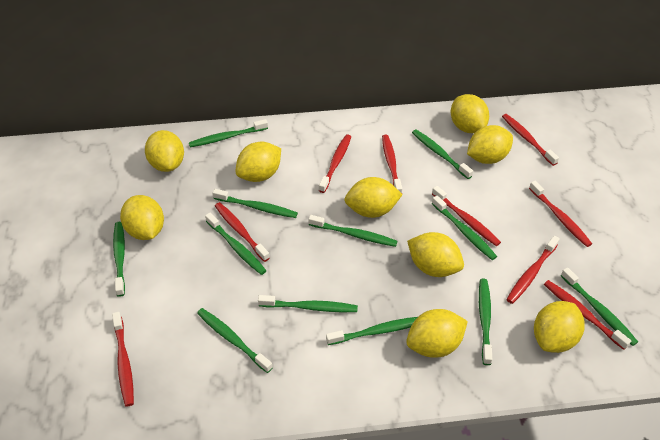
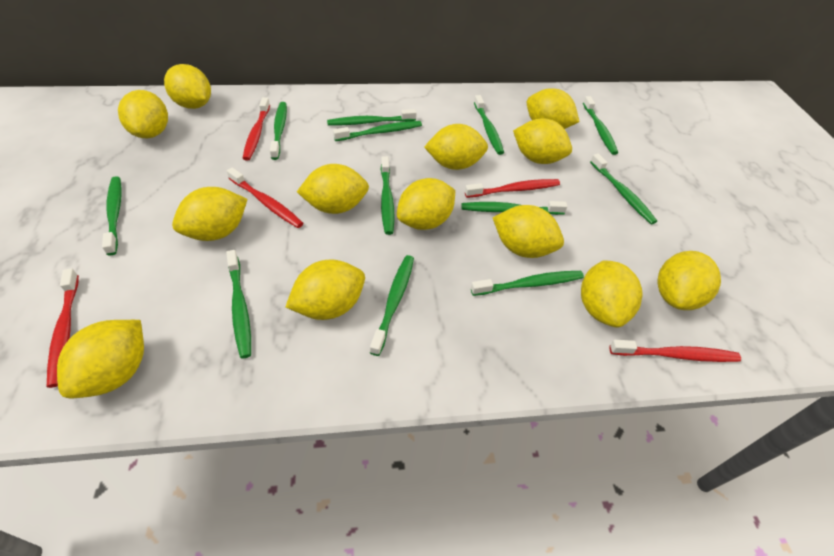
red toothbrush: [112,312,134,407] [215,202,270,262] [319,134,351,193] [382,135,402,193] [432,186,501,246] [502,114,559,166] [506,236,560,304] [529,181,592,247] [544,280,631,350] = 9 -> [47,268,79,388] [227,168,303,228] [242,97,270,161] [465,179,560,198] [610,340,741,362] = 5
yellow lemon: [120,195,164,240] [145,130,184,172] [236,142,281,182] [344,177,403,218] [406,309,468,358] [407,232,464,277] [451,94,489,133] [467,125,513,164] [534,301,585,353] = 9 -> [57,320,144,398] [118,90,168,138] [164,64,211,109] [172,187,248,241] [286,260,365,320] [297,164,369,214] [397,178,455,230] [424,124,488,170] [493,205,564,258] [513,118,572,164] [527,88,580,129] [581,260,642,328] [657,251,721,310] = 13

